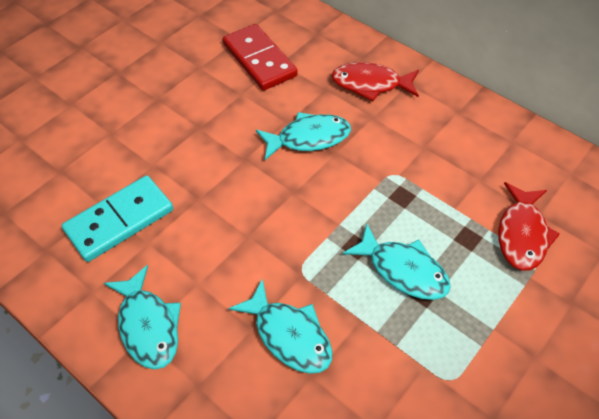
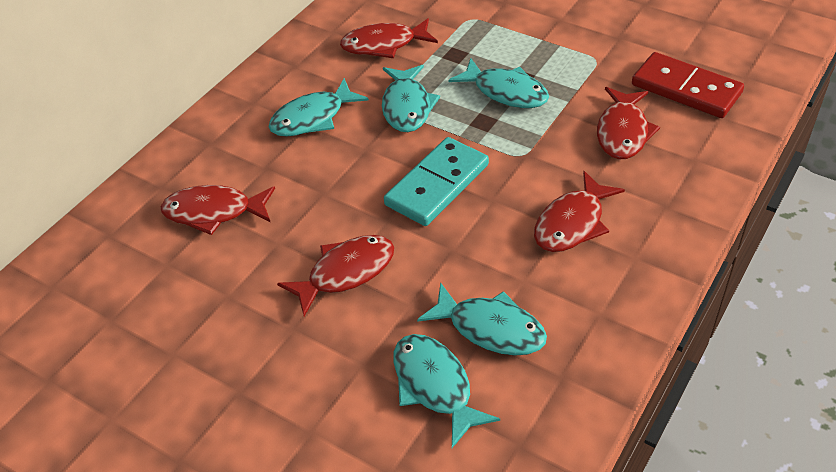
red fish: [331,62,419,101] [498,182,560,271] = 2 -> [161,185,275,235] [277,235,394,316] [340,18,438,58] [534,171,625,252] [597,87,660,160] = 5
turquoise fish: [104,265,181,370] [228,278,332,374] [256,112,351,160] [343,224,451,300] = 4 -> [268,78,369,137] [382,65,440,132] [393,334,500,448] [417,282,547,356] [448,58,549,108] = 5

